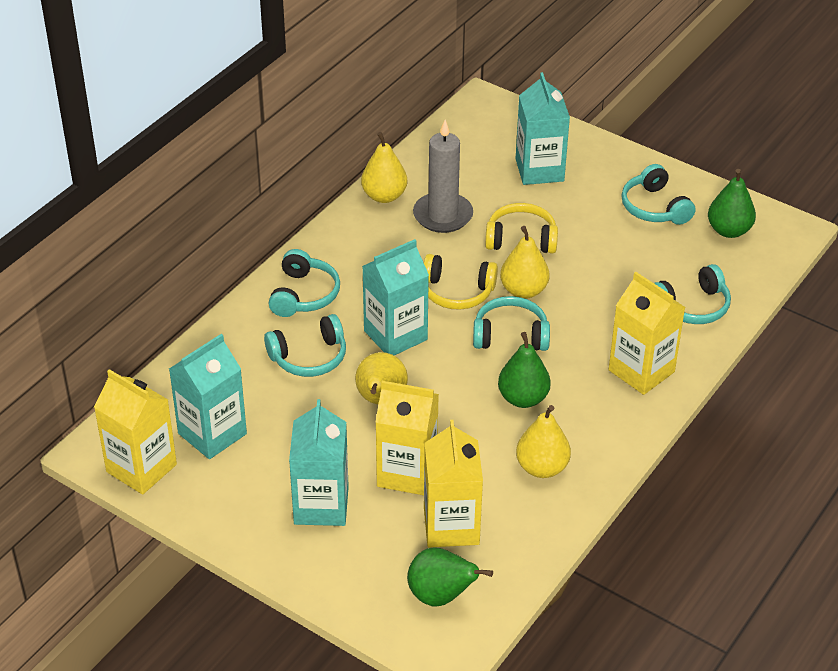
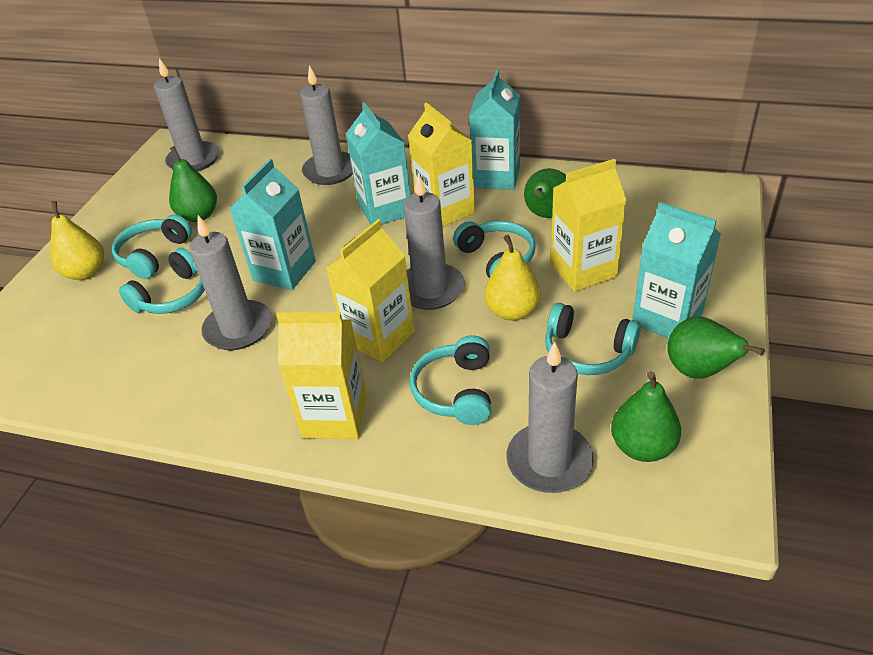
green pear: [407,547,493,607] [498,332,551,408] [708,169,756,238] = 3 -> [169,146,217,222] [524,168,566,218] [611,371,681,462] [667,317,765,379] = 4
grey candle: [413,120,473,233] = 1 -> [154,58,219,171] [189,215,272,350] [300,65,353,185] [403,174,465,310] [506,342,594,493] = 5
yellow headphones: [424,254,498,310] [485,203,558,253] = 2 -> none = 0
yellow pear: [355,352,408,405] [361,132,408,203] [500,226,550,299] [516,405,571,478] = 4 -> [50,201,104,280] [484,235,541,321] = 2

